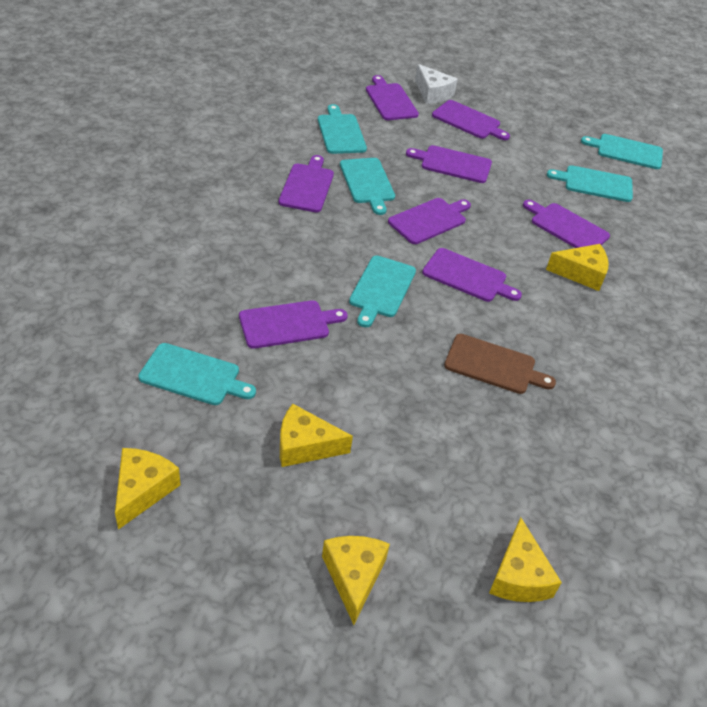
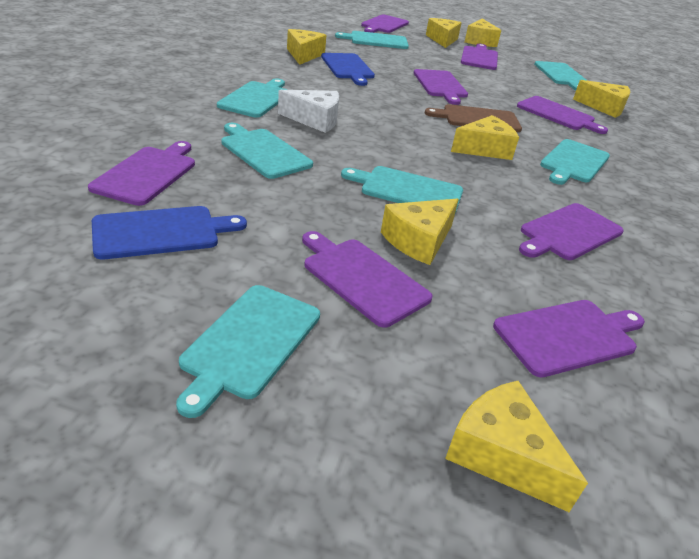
blue cutting board: none = 0 -> [92,206,247,259] [321,53,375,86] = 2
turquoise cutting board: [138,343,256,405] [318,104,367,154] [340,158,395,215] [349,256,416,327] [547,165,633,202] [581,134,663,169] = 6 -> [176,285,320,418] [217,78,288,118] [221,123,313,179] [335,31,409,49] [341,166,463,214] [534,61,588,90] [540,139,610,185] = 7
yellow cheese: [115,448,181,530] [280,404,353,467] [322,536,390,625] [489,517,562,602] [546,244,609,291] = 5 -> [287,29,326,65] [381,198,459,265] [426,18,461,48] [445,381,588,512] [451,115,519,160] [464,19,501,47] [573,80,631,118] = 7

